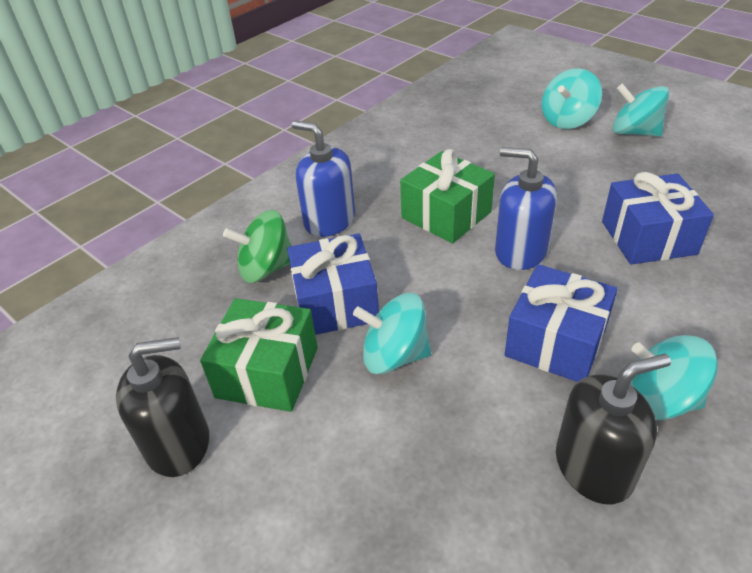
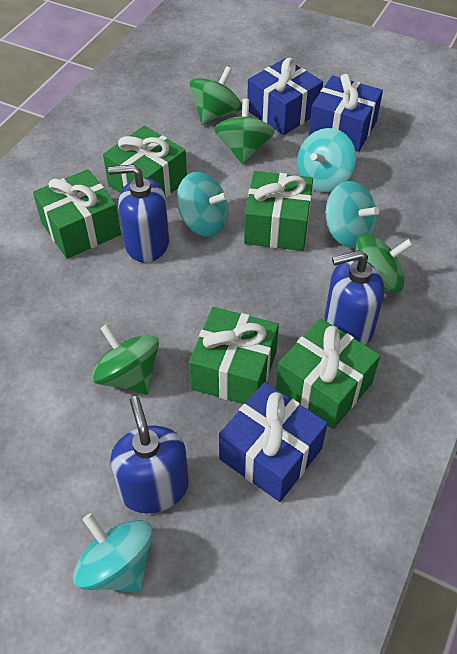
black soap dispenser: [116,337,209,477] [556,354,671,504] = 2 -> none = 0
blue soap dispenser: [292,120,355,237] [495,147,557,270] = 2 -> [108,164,169,263] [110,396,189,513] [325,250,384,345] = 3
green gift: [200,298,318,412] [400,149,495,244] = 2 -> [33,169,121,259] [103,126,187,198] [189,307,279,404] [244,171,313,251] [276,318,380,429] = 5
green spinning top: [223,210,291,283] = 1 -> [92,324,159,395] [190,66,242,125] [214,99,275,164] [356,233,413,293] = 4

